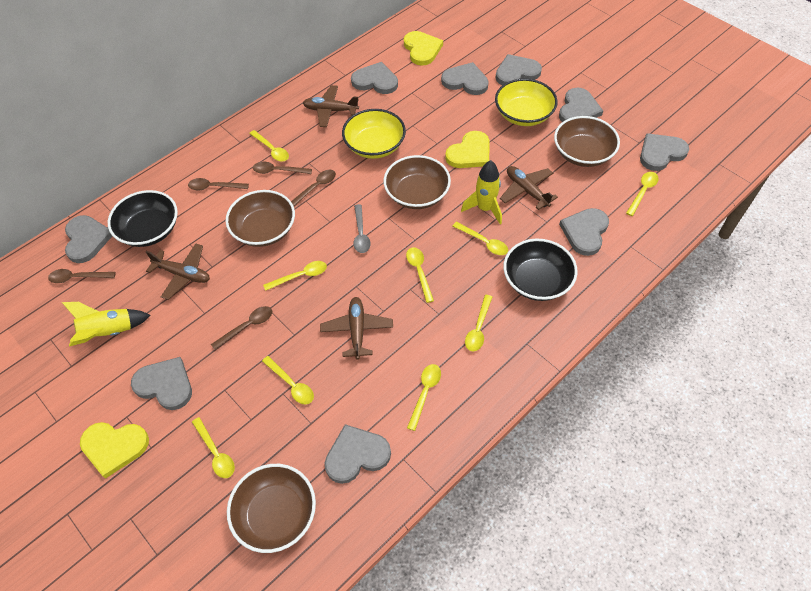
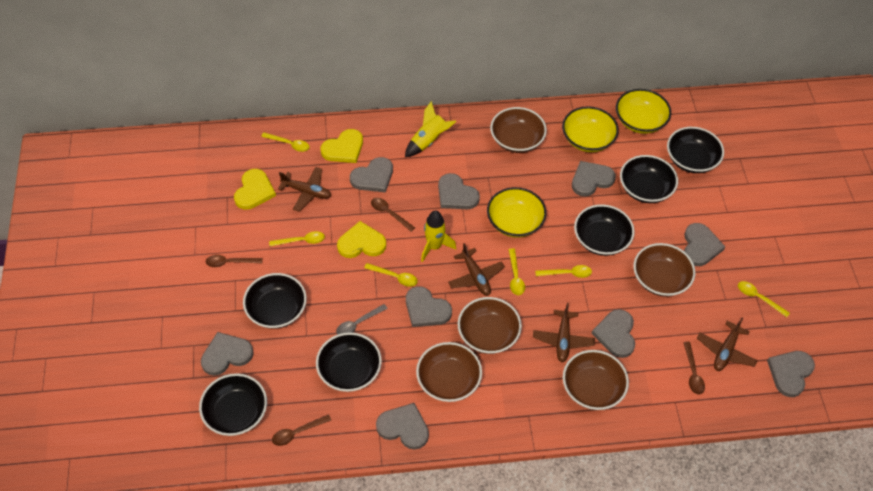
black bowl: [108,190,178,247] [503,238,578,301] = 2 -> [199,373,267,436] [243,273,307,329] [316,332,382,392] [574,204,635,256] [620,155,678,203] [667,127,724,173] = 6
brown bowl: [226,190,295,247] [227,464,316,553] [383,155,451,209] [554,116,620,167] = 4 -> [416,342,482,402] [458,297,522,354] [490,107,547,153] [563,350,629,410] [633,243,695,297] = 5
brown spoon: [48,269,116,283] [188,178,249,191] [211,306,272,350] [253,162,312,174] [291,170,336,206] = 5 -> [205,255,263,267] [272,414,331,446] [371,198,415,232] [683,342,705,394] = 4
yellow bowl: [342,109,406,159] [495,79,558,126] = 2 -> [487,187,547,238] [562,106,619,152] [616,89,671,134] = 3
yellow spoon: [192,417,235,478] [249,130,289,162] [262,356,314,405] [263,261,327,291] [406,247,434,303] [407,364,441,431] [453,222,508,255] [465,295,492,351] [626,172,659,216] = 9 -> [261,132,309,152] [269,231,325,246] [364,263,418,287] [508,248,525,295] [535,265,592,278] [738,281,790,317] = 6

